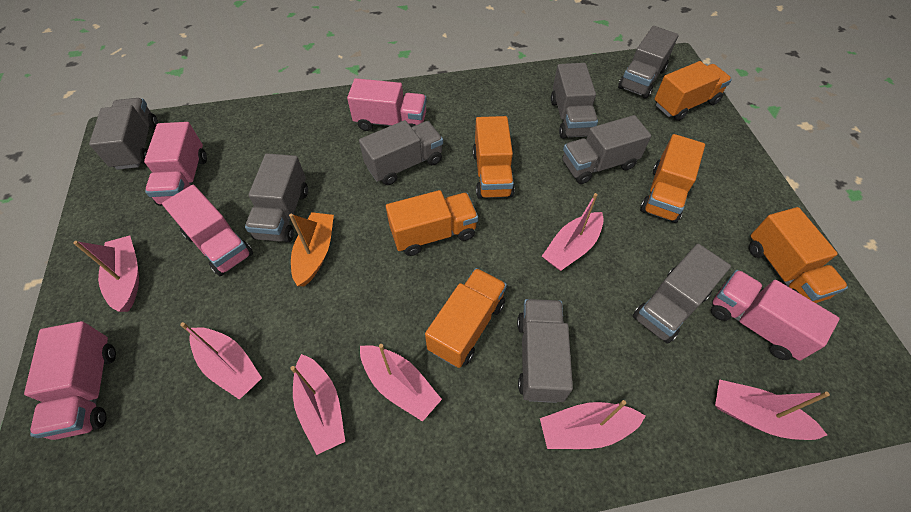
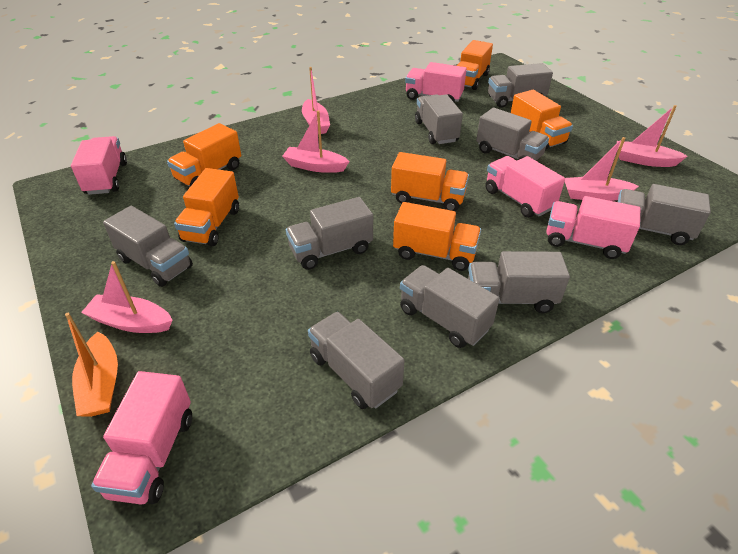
grey truck: [89,98,158,170] [245,153,308,242] [359,120,443,185] [517,299,573,403] [551,63,598,139] [562,115,651,184] [618,26,679,99] [633,244,731,343] = 8 -> [103,206,193,287] [286,197,373,270] [308,312,405,409] [400,265,499,348] [415,94,463,144] [468,251,570,313] [476,108,549,161] [488,63,553,108] [617,184,711,245] = 9
pink boat: [73,235,139,312] [180,322,262,400] [290,354,345,455] [360,344,442,422] [540,400,646,449] [542,193,604,271] [715,379,830,440] = 7 -> [81,261,172,333] [282,110,350,173] [302,67,330,134] [565,137,639,201] [617,105,688,167] = 5

